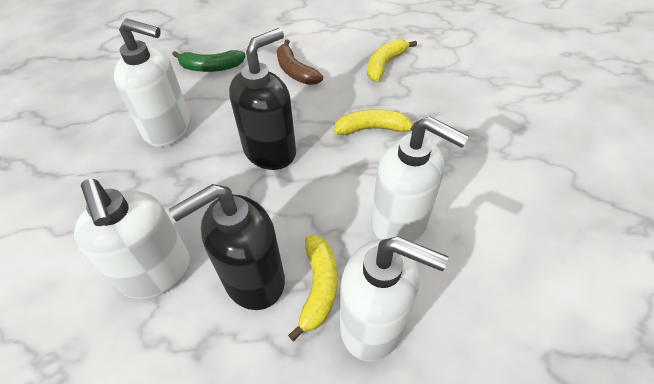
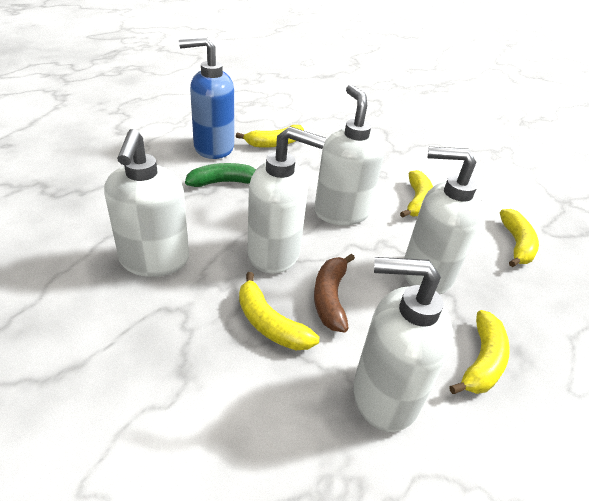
black soap dispenser: [169,184,285,310] [229,28,296,170] = 2 -> none = 0
blue soap dispenser: none = 0 -> [179,37,234,159] = 1
white soap dispenser: [74,179,190,299] [114,18,191,147] [340,236,448,361] [371,116,469,242] = 4 -> [104,129,189,277] [247,126,326,274] [314,85,385,225] [353,257,453,432] [404,147,483,295] = 5
yellow banana: [288,235,337,341] [334,109,413,135] [367,39,417,82] = 3 -> [236,125,304,148] [239,272,319,350] [400,170,433,218] [450,310,510,394] [500,209,539,267] = 5

